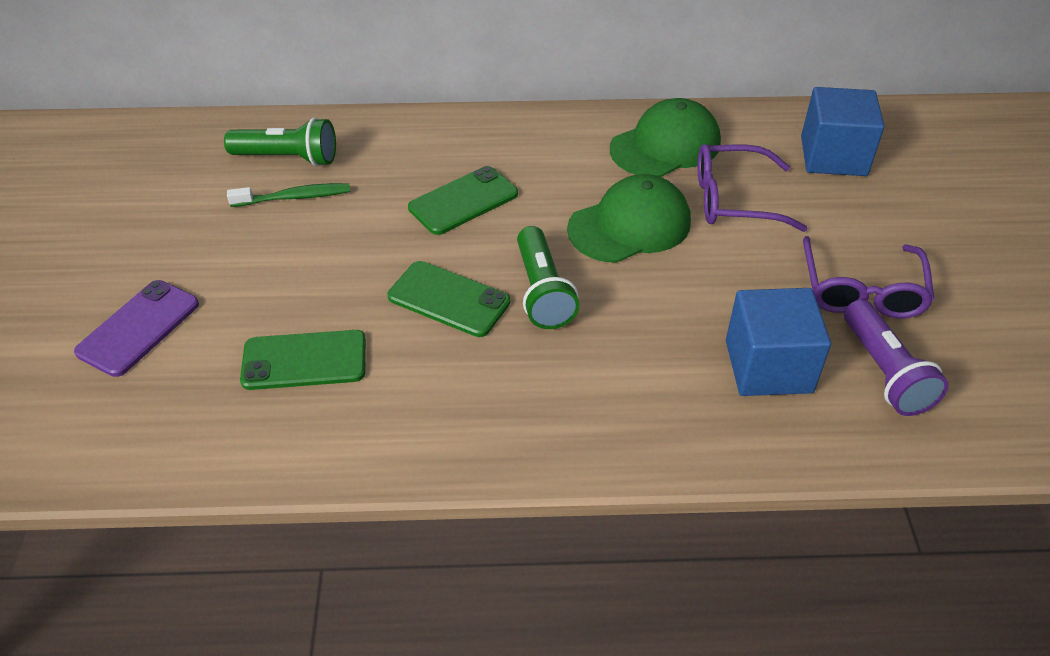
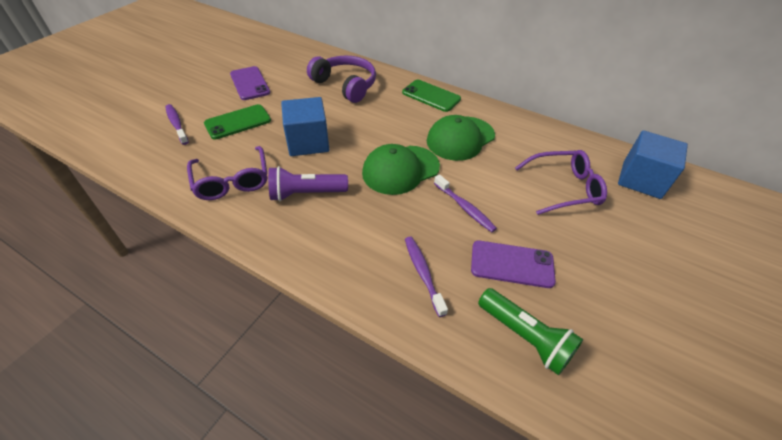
green flashlight: [224,117,336,166] [517,226,580,329] = 2 -> [478,288,583,375] = 1
green phone: [240,330,366,390] [388,261,510,337] [408,166,518,235] = 3 -> [204,104,271,140] [402,80,461,112] = 2
green toothbrush: [227,183,350,207] = 1 -> none = 0
purple headphones: none = 0 -> [307,55,376,103] = 1
purple phone: [74,280,199,377] = 1 -> [230,66,270,100] [471,241,556,288] = 2
purple toothbrush: none = 0 -> [165,104,189,145] [405,237,448,317] [434,174,497,232] = 3

